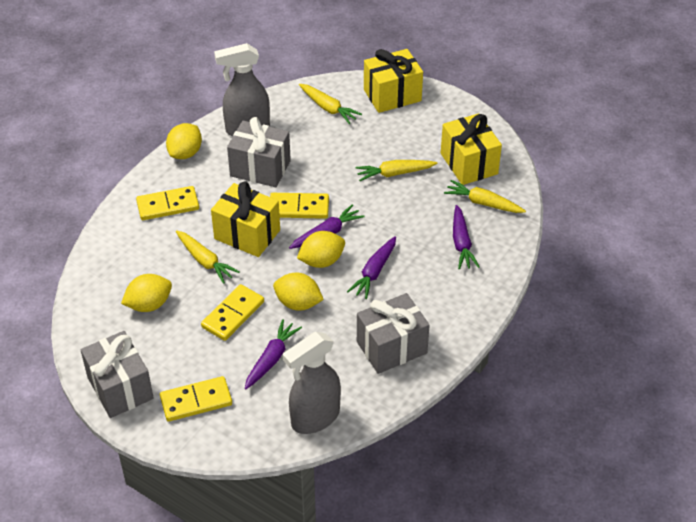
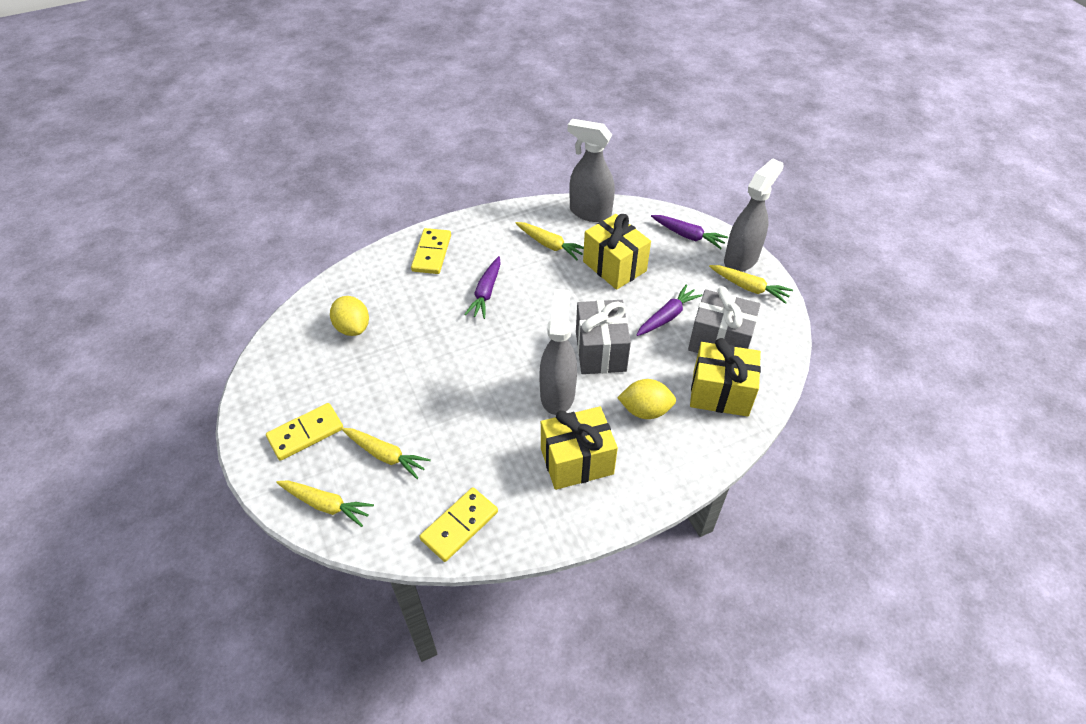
grey gift: [81,331,154,418] [227,117,291,187] [357,293,430,374] = 3 -> [576,300,631,374] [688,287,760,353] = 2
grey spray bottle: [214,43,270,136] [283,332,341,434] = 2 -> [539,289,577,415] [568,119,615,222] [724,158,783,272] = 3
purple carrot: [245,319,302,390] [289,205,365,249] [347,236,396,299] [453,205,480,270] = 4 -> [464,256,501,319] [637,284,702,336] [651,215,728,249] = 3
yellow domino: [136,186,199,220] [160,376,232,422] [201,284,264,341] [270,193,329,219] = 4 -> [266,403,344,461] [411,228,451,274] [419,487,498,562] = 3
yellow lemon: [121,274,172,312] [166,123,202,159] [273,273,324,311] [297,231,345,268] = 4 -> [330,296,369,336] [617,379,676,419] = 2

